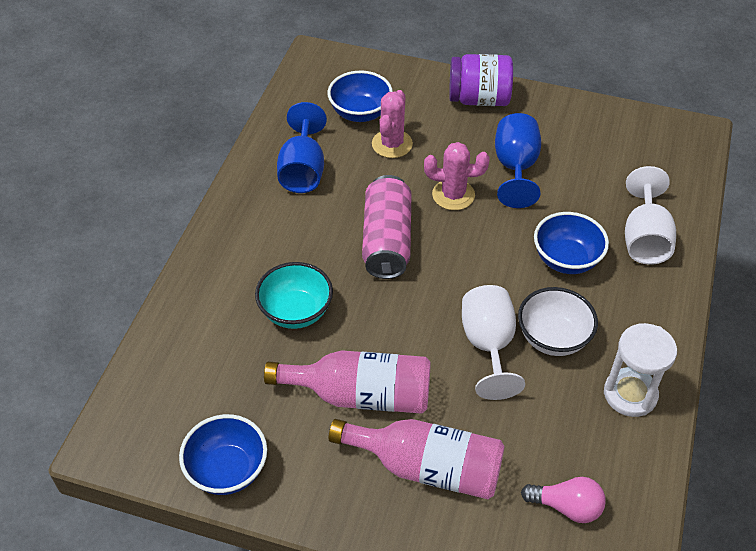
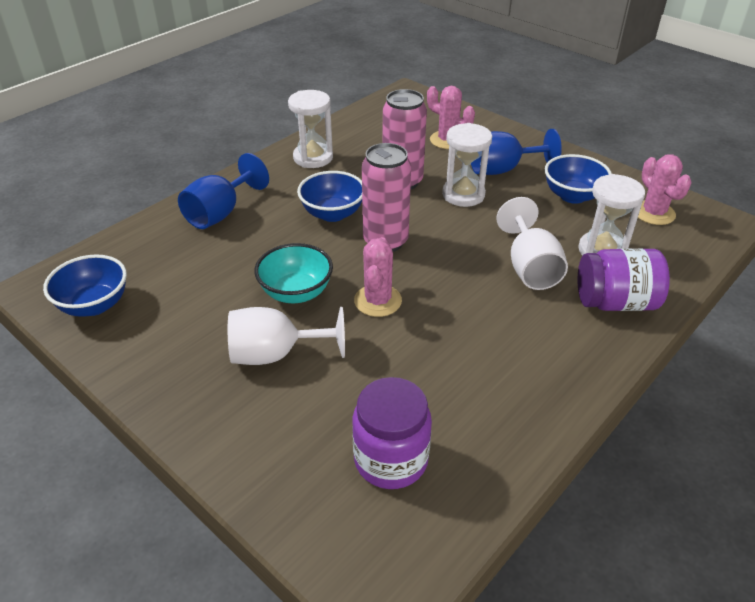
pink bottle: [264,350,431,414] [328,419,504,499] = 2 -> none = 0
pink cactus: [372,90,413,158] [424,142,490,210] = 2 -> [354,237,402,317] [427,86,475,149] [638,154,692,225] = 3
pink can: [362,175,412,279] = 1 -> [362,143,411,252] [383,89,427,190] = 2
pink light bulb: [521,477,606,523] = 1 -> none = 0
purple jar: [449,54,513,106] = 1 -> [352,377,432,489] [577,248,670,311] = 2
white bowl: [518,287,598,356] = 1 -> none = 0
white hourglass: [604,323,677,417] = 1 -> [288,90,333,168] [442,123,492,207] [578,174,645,256] = 3

